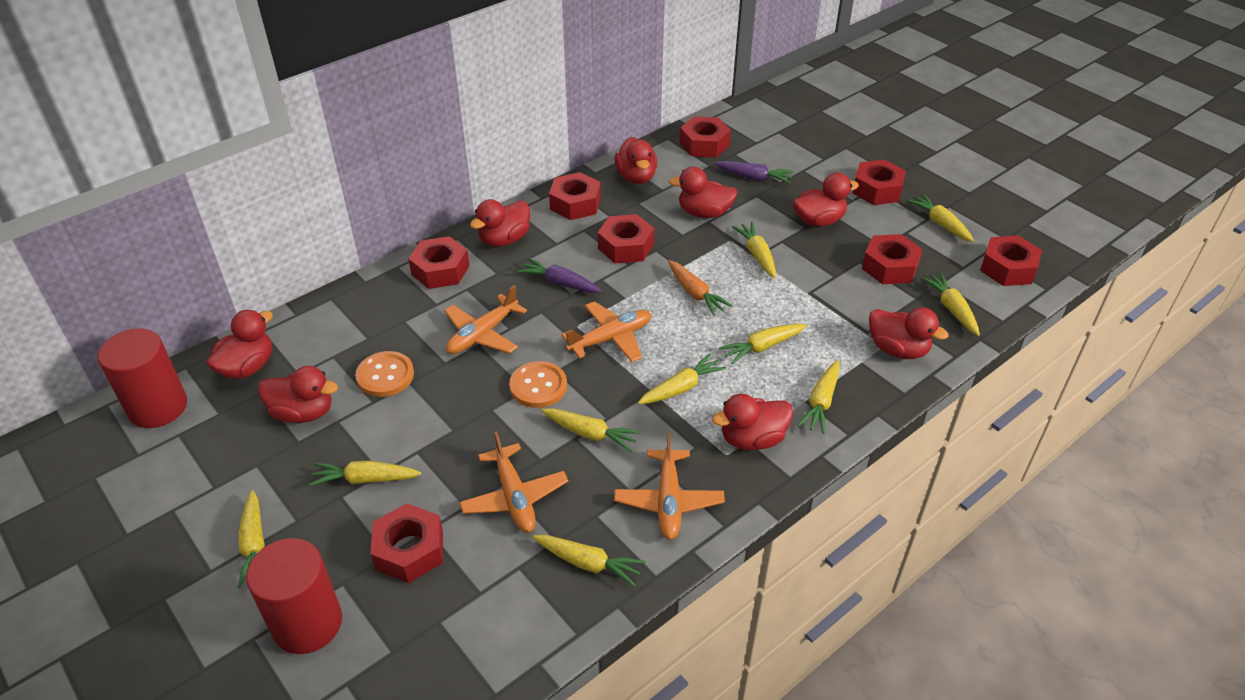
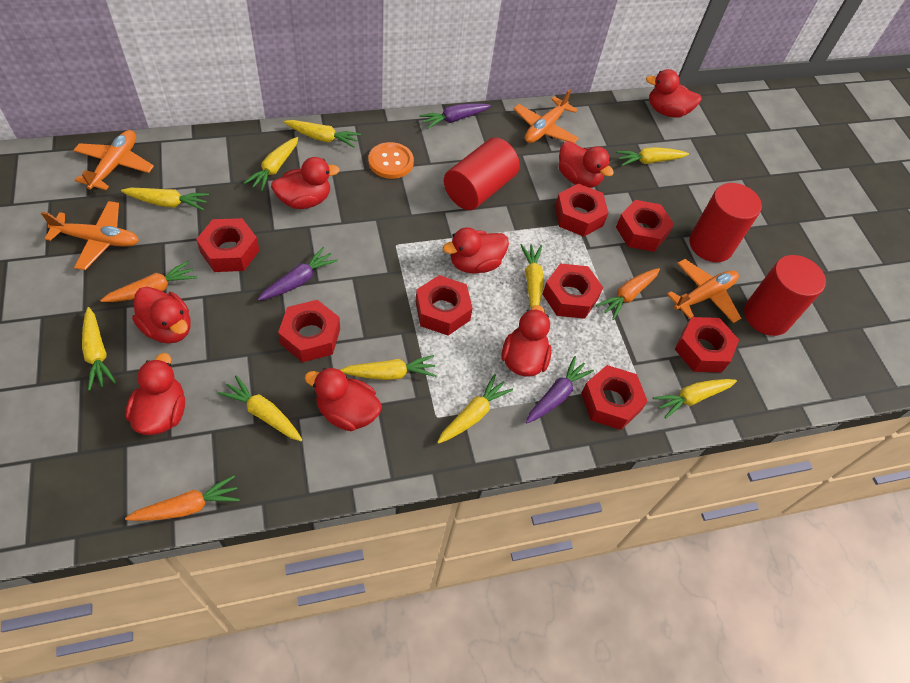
orange button: [355,351,414,397] [509,361,567,408] = 2 -> [369,142,414,179] = 1
orange carrot: [668,260,733,316] = 1 -> [100,261,197,302] [125,475,240,521] [596,268,660,320] = 3
purple carrot: [517,258,602,293] [714,161,794,184] = 2 -> [258,247,338,301] [420,103,491,129] [526,356,594,423] = 3
red cylinder: [98,328,187,428] [246,538,342,654] = 2 -> [444,138,520,210] [690,183,762,262] [744,255,826,336] = 3

